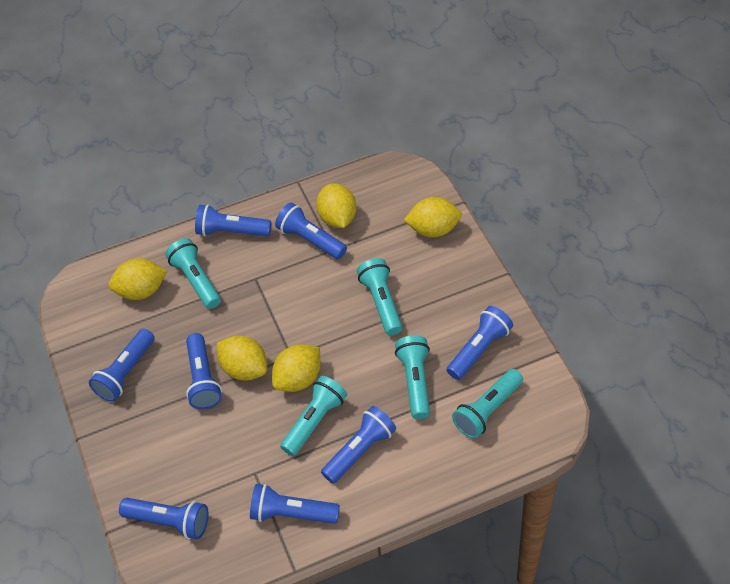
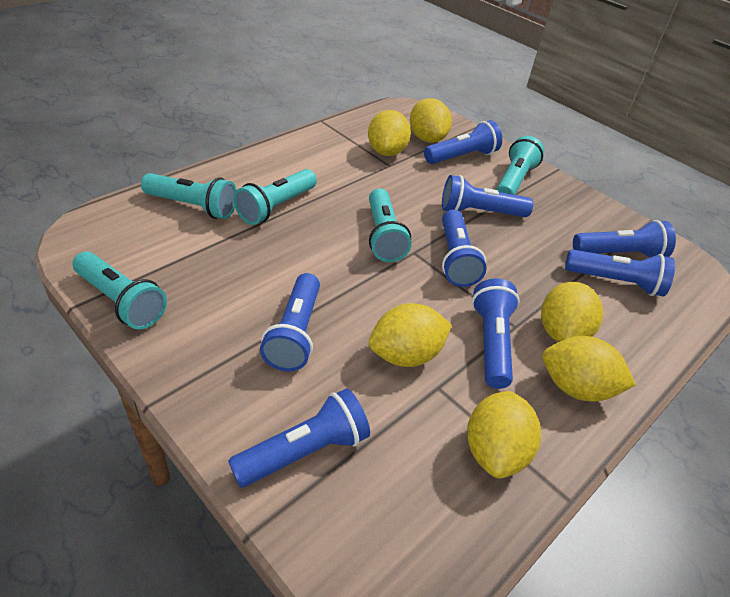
yellow lemon: [109,258,167,300] [217,335,267,381] [272,344,320,392] [316,183,356,228] [404,197,462,237] = 5 -> [368,110,411,156] [369,303,452,367] [410,98,452,143] [467,391,541,478] [541,282,603,342] [542,336,636,402] = 6

